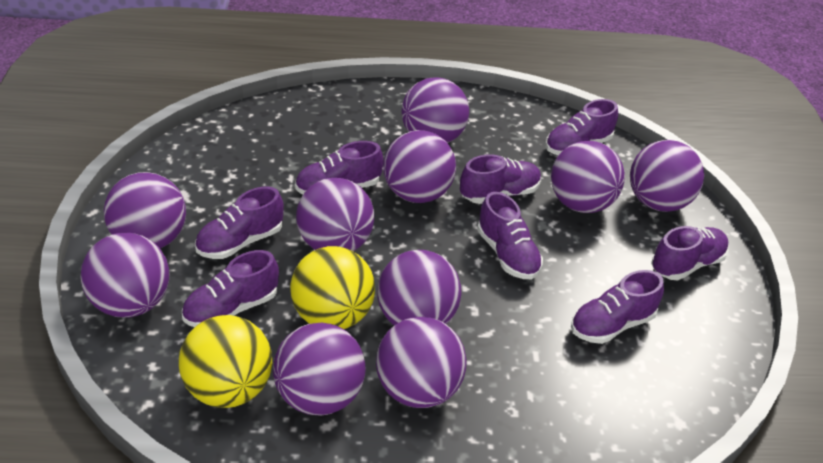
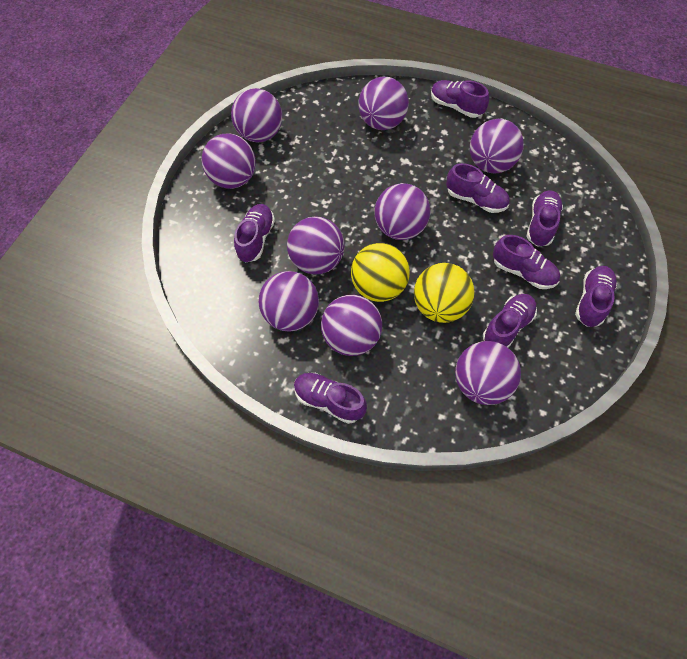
purple ball: [80,233,169,318] [104,172,186,248] [273,323,366,416] [296,178,374,251] [376,317,466,408] [377,250,461,326] [383,130,456,203] [402,77,469,143] [551,141,625,213] [630,140,704,212] = 10 -> [202,134,256,189] [231,88,282,142] [258,271,319,332] [287,216,344,275] [321,295,382,356] [358,77,409,130] [374,183,430,240] [455,341,521,405] [470,119,524,173] = 9

